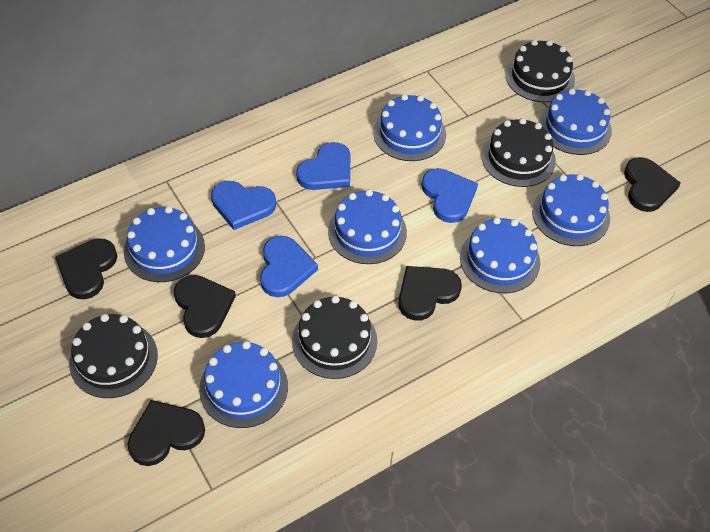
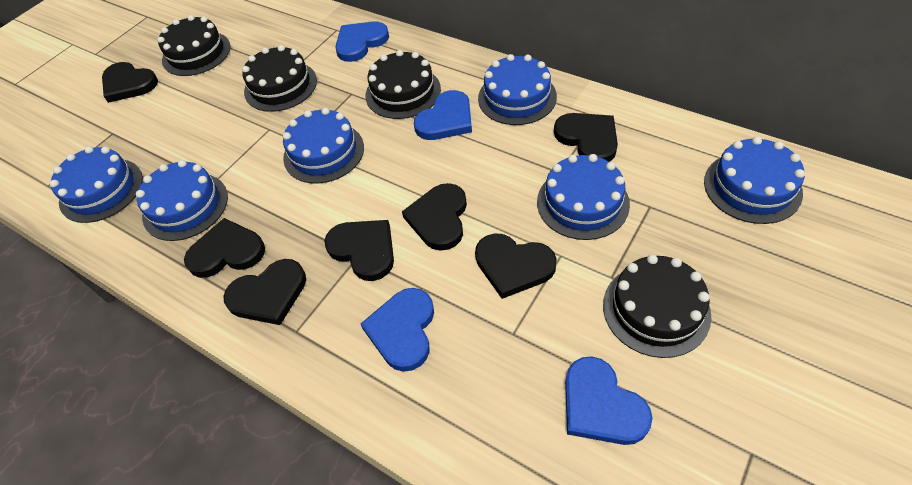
black heart: [55,238,117,299] [127,400,205,466] [174,275,236,338] [398,266,462,321] [624,157,681,212] = 5 -> [102,62,158,103] [184,218,265,278] [223,259,306,325] [324,220,394,281] [402,183,467,251] [475,233,557,299] [554,113,618,162] = 7
blue cake: [124,206,205,282] [199,341,288,428] [328,189,407,264] [373,94,446,161] [460,217,540,293] [532,174,610,246] [539,88,612,155] = 7 -> [50,146,143,223] [136,160,228,241] [283,108,364,184] [478,54,557,125] [537,154,630,240] [704,137,805,224] = 6

